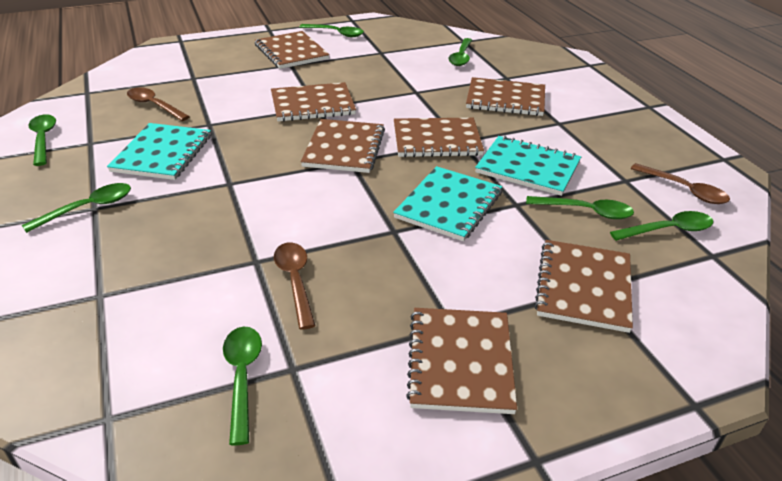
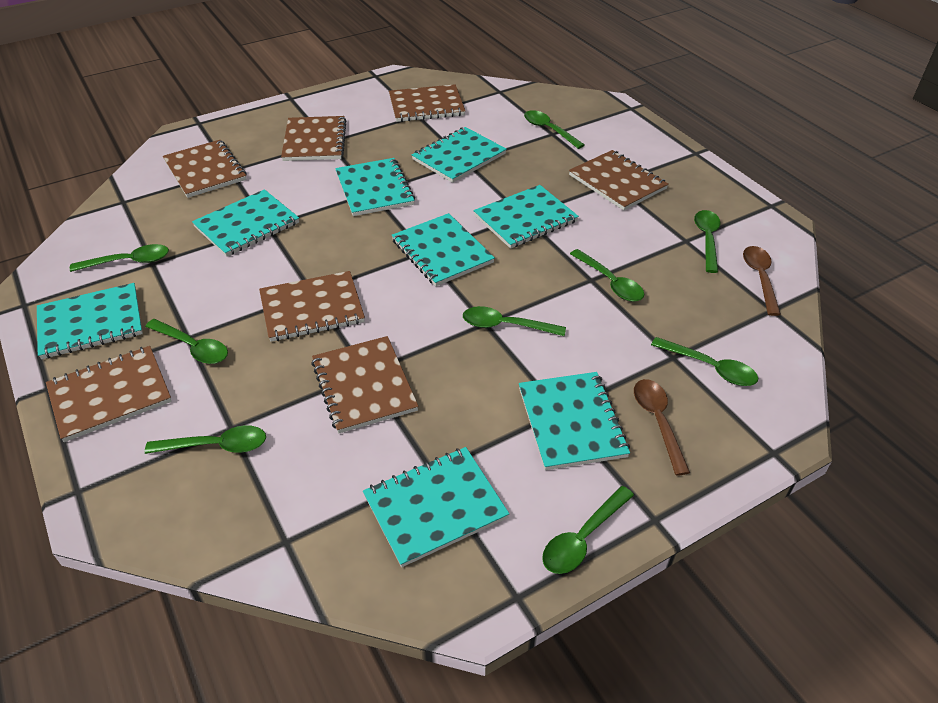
brown spoon: [127,87,190,121] [274,243,316,330] [631,163,730,204] = 3 -> [634,379,690,476] [743,246,781,316] = 2
green spoon: [22,183,131,233] [29,114,56,166] [223,327,262,445] [299,24,364,37] [448,38,472,66] [526,196,634,219] [610,211,713,241] = 7 -> [70,244,169,272] [145,319,228,364] [145,425,266,454] [463,306,566,336] [524,110,585,149] [542,486,634,574] [570,249,644,302] [651,337,758,386] [694,210,721,273] = 9
turquoise notebook: [107,123,211,180] [393,166,502,241] [475,136,581,196] = 3 -> [37,283,143,359] [192,189,299,257] [335,158,415,216] [363,447,509,567] [392,213,495,286] [412,127,507,183] [474,185,579,249] [519,372,630,470] = 8

